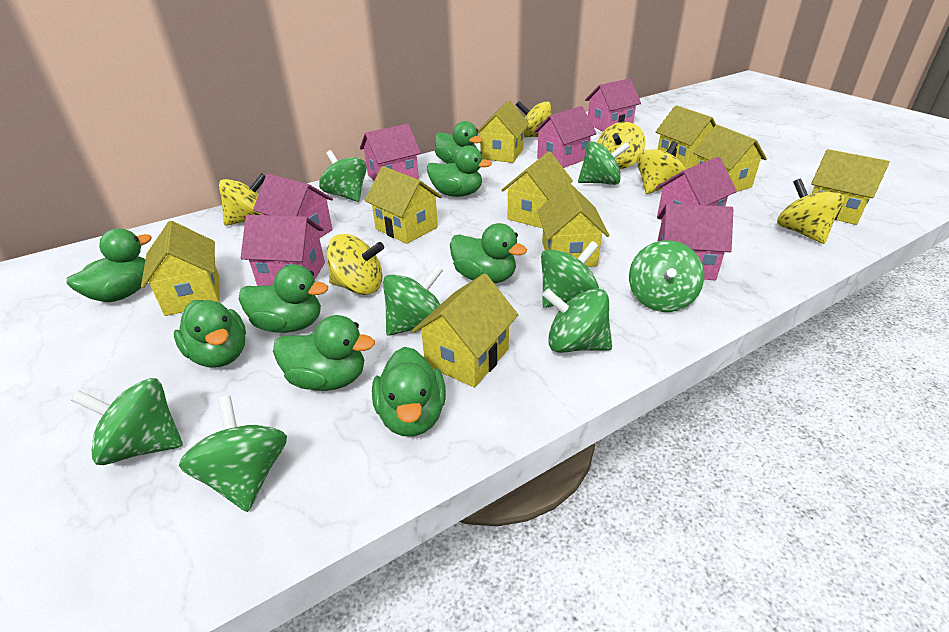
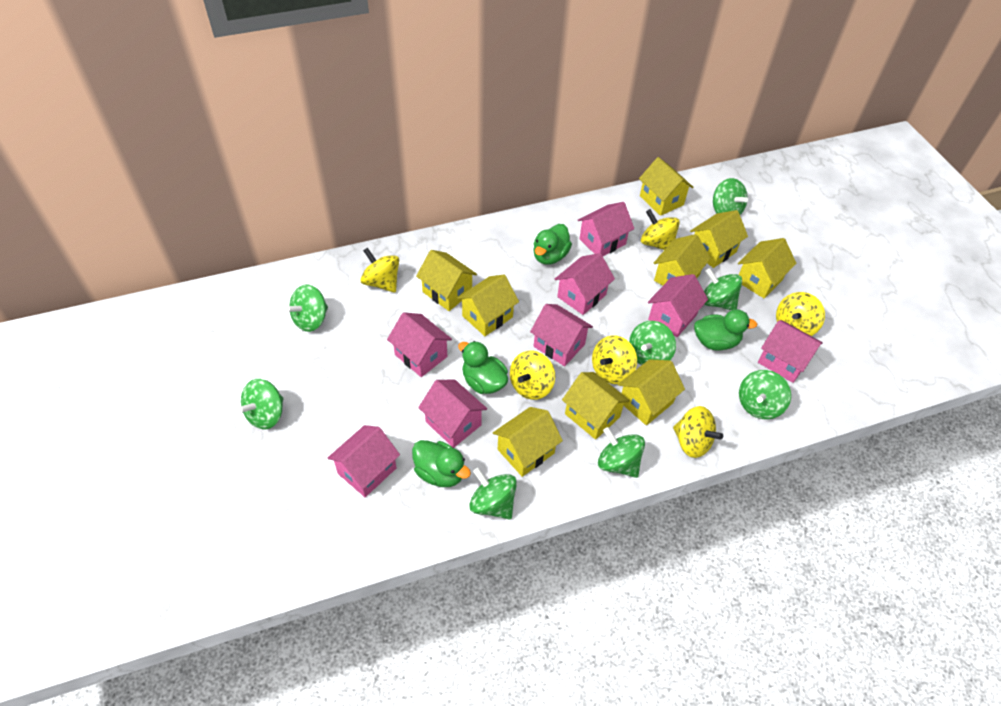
green duck: [67,228,152,302] [174,300,246,368] [239,264,328,333] [273,315,375,391] [372,347,446,437] [427,145,492,197] [435,121,482,163] [450,223,527,283] = 8 -> [412,440,471,487] [458,341,508,394] [533,224,572,265] [694,309,757,351] = 4
pink house: [241,215,325,286] [253,174,333,238] [360,123,421,181] [533,106,596,168] [585,79,641,131] [656,157,737,220] [657,203,733,280] = 7 -> [328,425,400,497] [387,312,452,377] [418,379,487,448] [530,304,593,366] [555,253,615,315] [578,202,634,256] [648,274,708,337] [758,320,823,383] = 8

